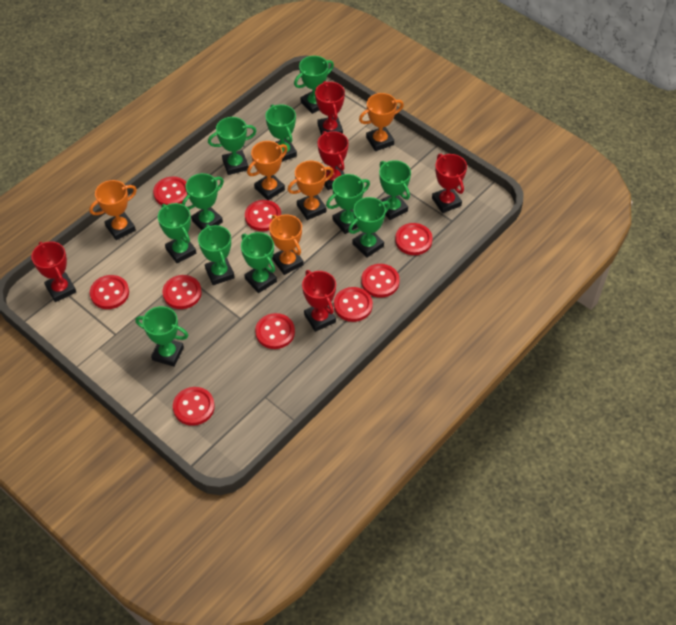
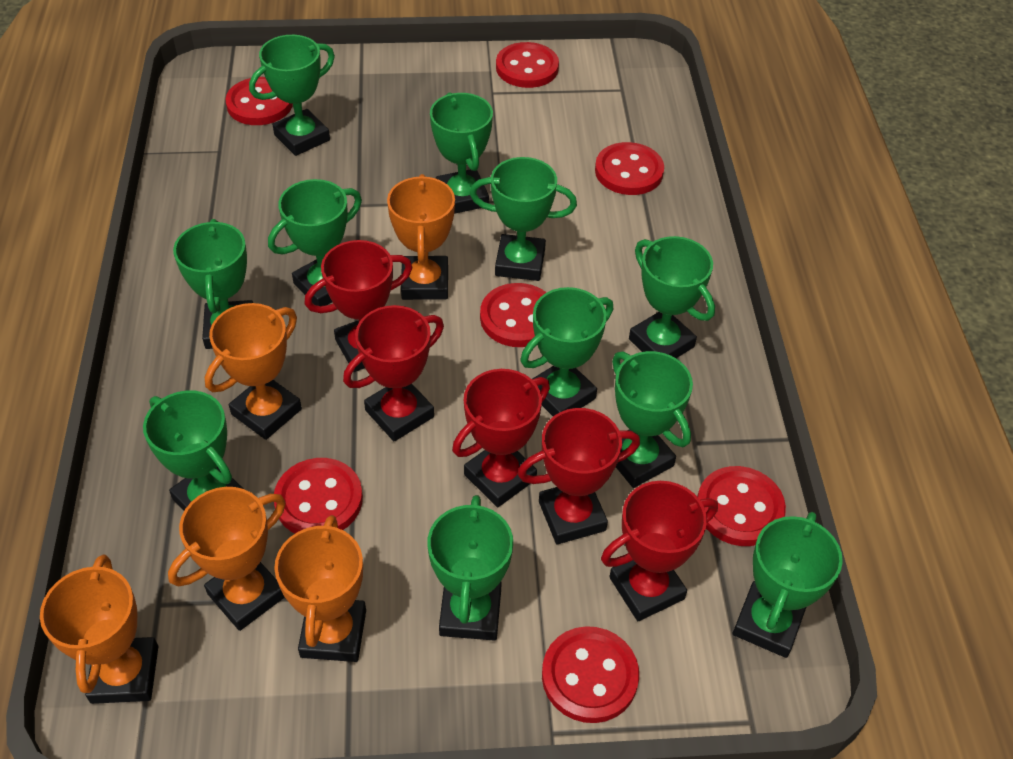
red button: [90,275,129,309] [153,177,187,205] [162,275,202,309] [173,387,215,426] [245,200,281,231] [255,313,295,349] [334,287,373,322] [361,264,400,298] [395,223,433,255] = 9 -> [225,77,293,125] [274,458,363,533] [480,283,547,347] [496,42,559,88] [542,626,639,723] [595,142,664,195] [697,466,786,546] = 7

